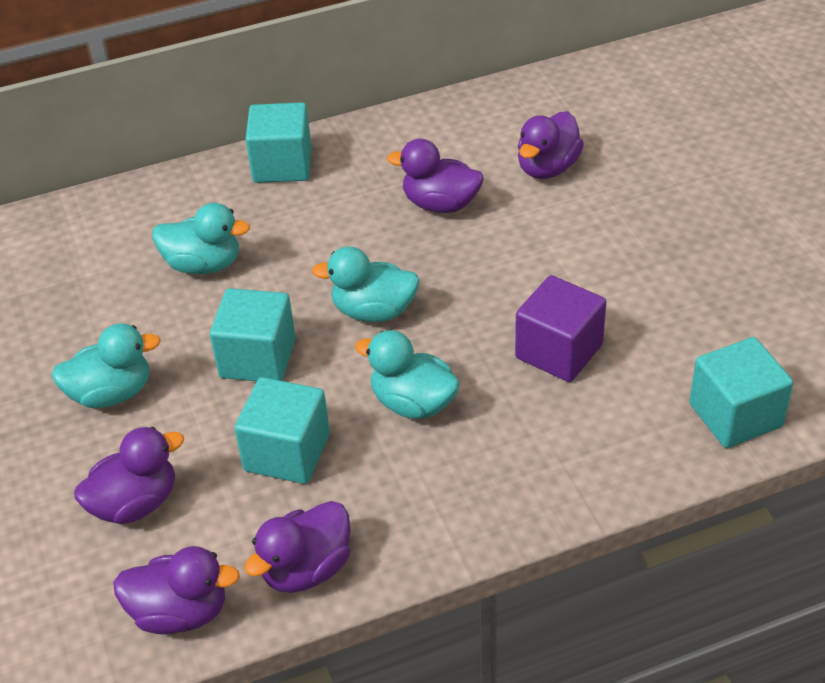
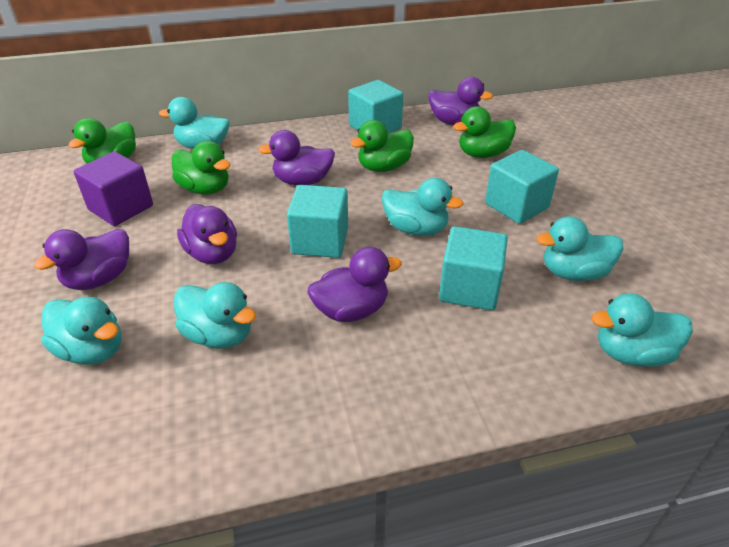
green duck: none = 0 -> [68,118,136,163] [172,141,231,194] [350,120,414,172] [453,106,516,158] = 4
turquoise duck: [51,323,161,408] [152,203,250,274] [312,246,420,322] [355,330,460,419] = 4 -> [41,297,122,365] [159,97,230,149] [174,282,256,349] [381,178,463,236] [536,216,623,281] [592,293,693,367] = 6

